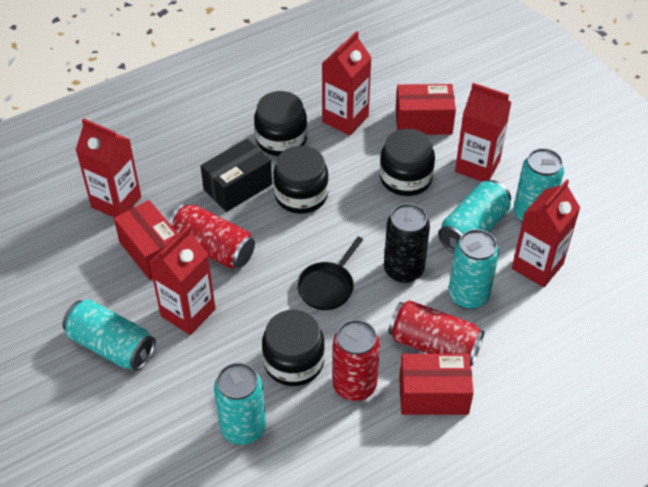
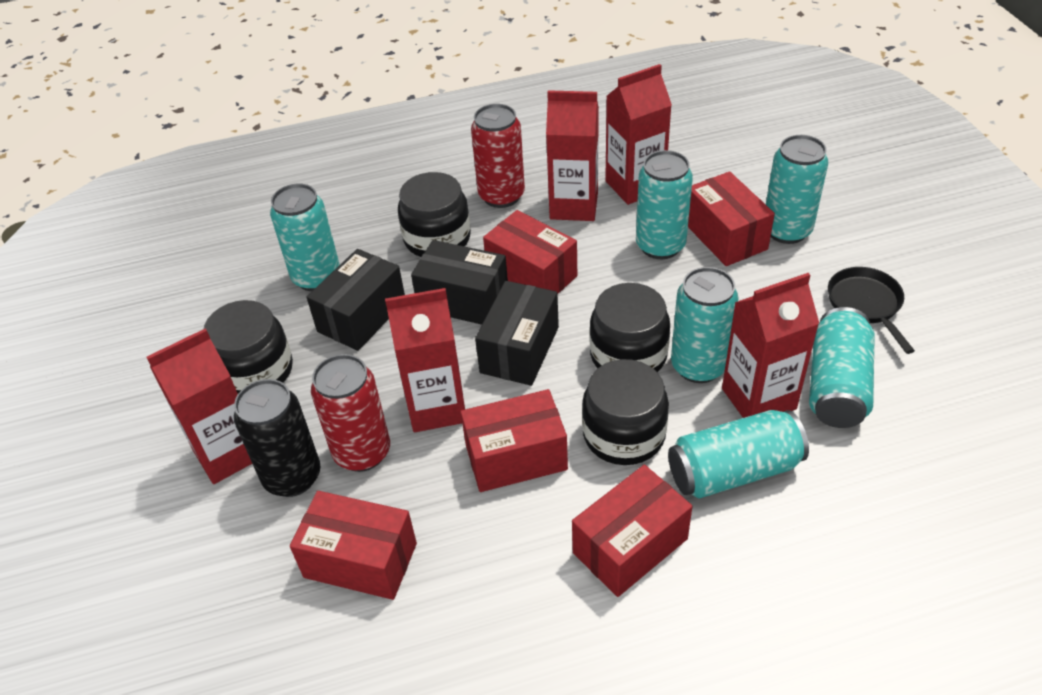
black box: [200,139,272,212] = 1 -> [306,249,405,351] [411,240,508,325] [475,281,559,386] = 3
red box: [114,200,178,280] [395,84,456,135] [399,354,474,415] = 3 -> [290,491,417,600] [461,389,568,492] [483,210,577,294] [572,465,693,597] [688,171,775,266] = 5
red can: [169,203,255,269] [332,320,380,401] [388,300,485,366] = 3 -> [311,354,390,472] [471,104,525,208] = 2
turquoise can: [62,299,156,371] [214,363,266,445] [438,180,511,253] [449,229,499,309] [513,148,564,223] = 5 -> [270,183,340,291] [636,150,693,259] [668,410,809,499] [671,267,739,383] [766,135,828,244] [809,307,875,428] = 6

